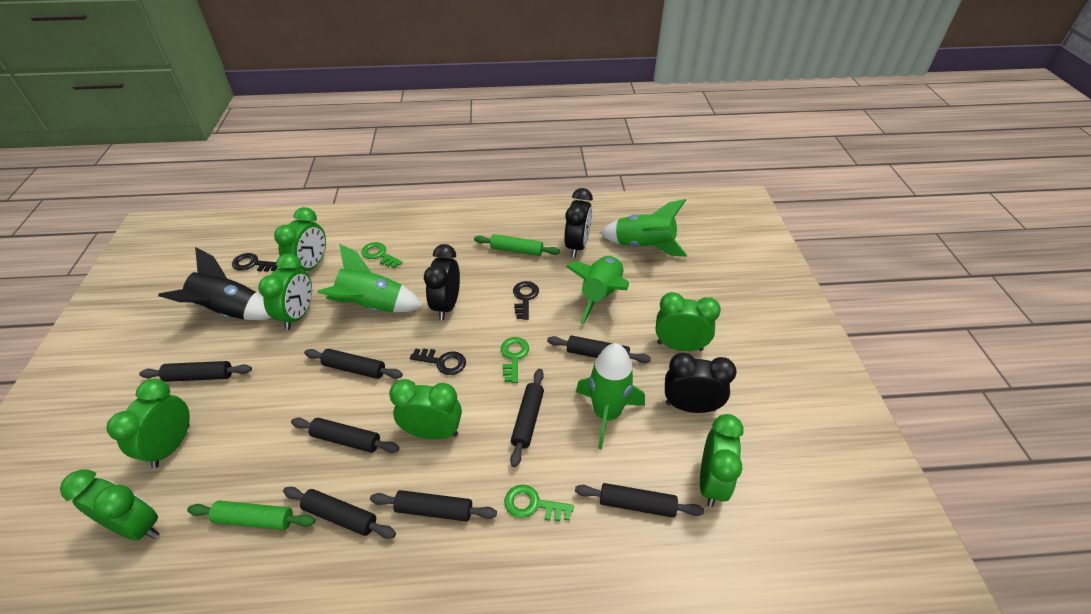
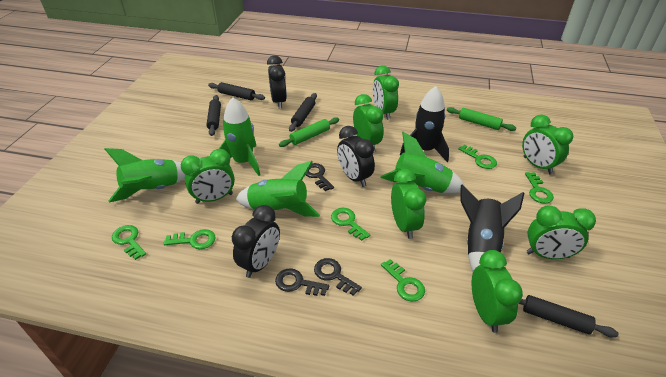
black rocket: [158,247,271,320] = 1 -> [400,86,449,162] [460,185,524,272] = 2
black rolling pin: [139,361,252,382] [283,487,396,539] [291,418,399,453] [304,349,403,379] [370,490,497,522] [510,369,544,467] [547,336,651,363] [575,483,704,518] = 8 -> [207,95,221,136] [208,82,265,100] [289,93,317,132] [518,295,619,337] = 4
green key: [361,242,402,268] [501,337,529,383] [505,485,574,521] = 3 -> [112,225,146,260] [164,229,216,249] [331,208,370,241] [381,259,425,302] [458,145,497,169] [525,172,554,203] = 6

